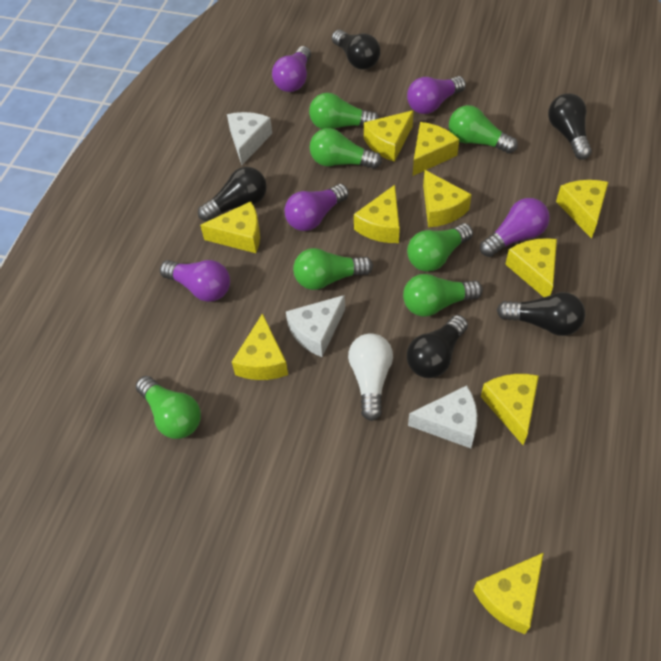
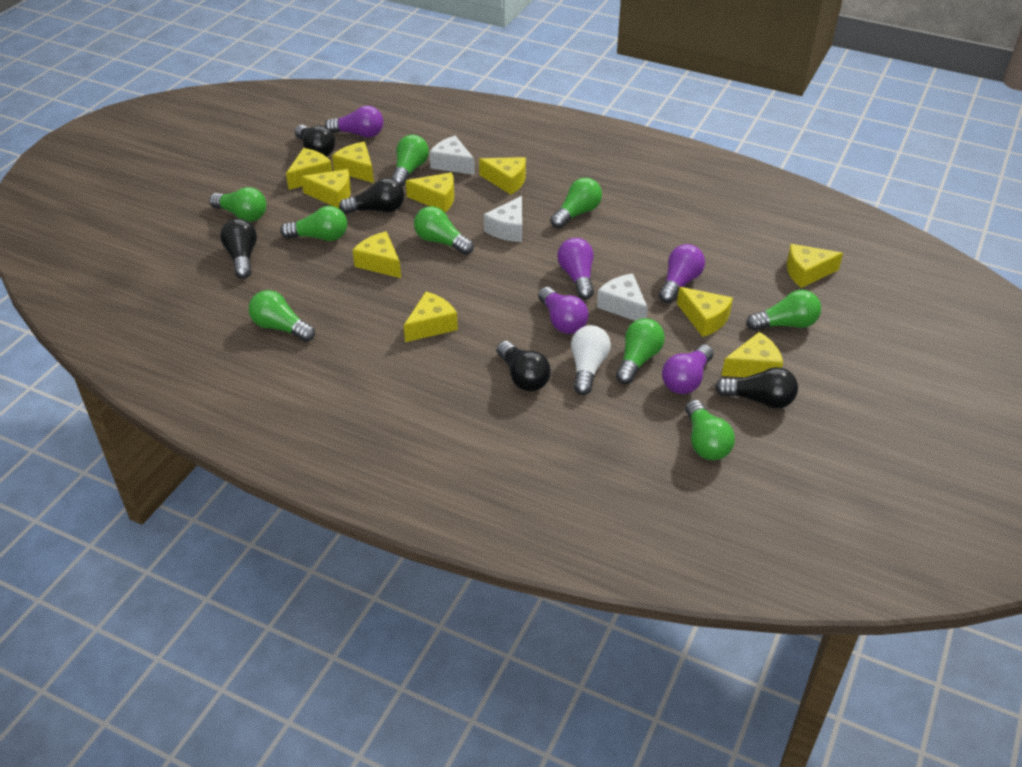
green light bulb: [136,376,201,439] [293,248,373,290] [309,93,380,129] [310,128,382,169] [403,274,483,317] [407,223,473,272] [449,105,518,154] = 7 -> [209,187,266,222] [249,290,315,342] [280,206,347,241] [391,135,429,187] [414,206,474,255] [550,178,602,229] [616,318,665,384] [686,400,735,460] [746,290,821,331] = 9

